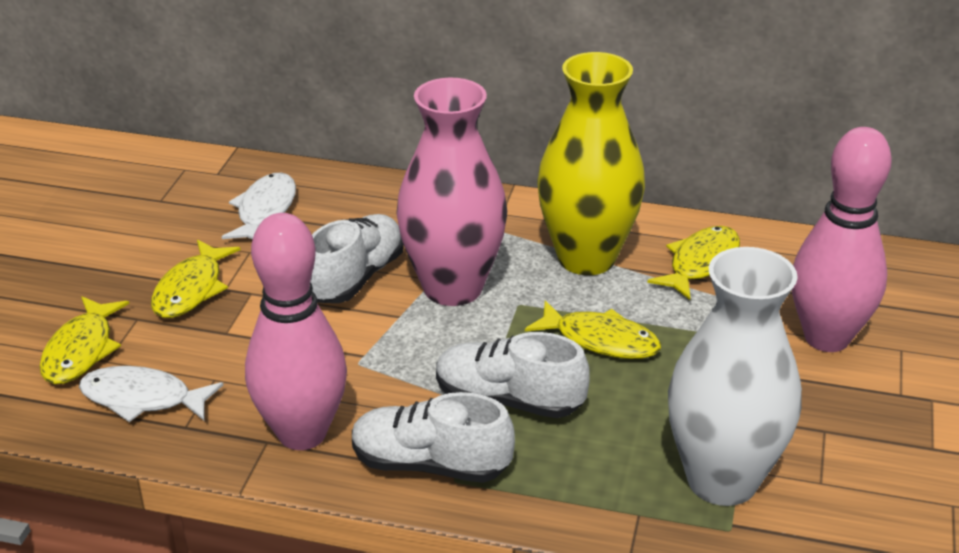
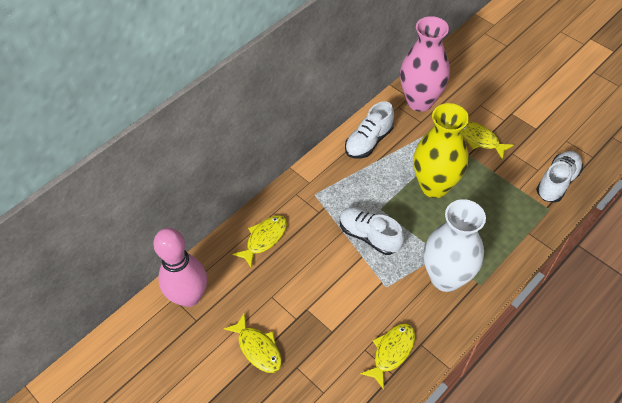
pink bowling pin: [245,213,347,450] [792,127,892,352] = 2 -> [153,228,207,307] = 1
white fish: [79,366,223,422] [222,173,296,239] = 2 -> none = 0

